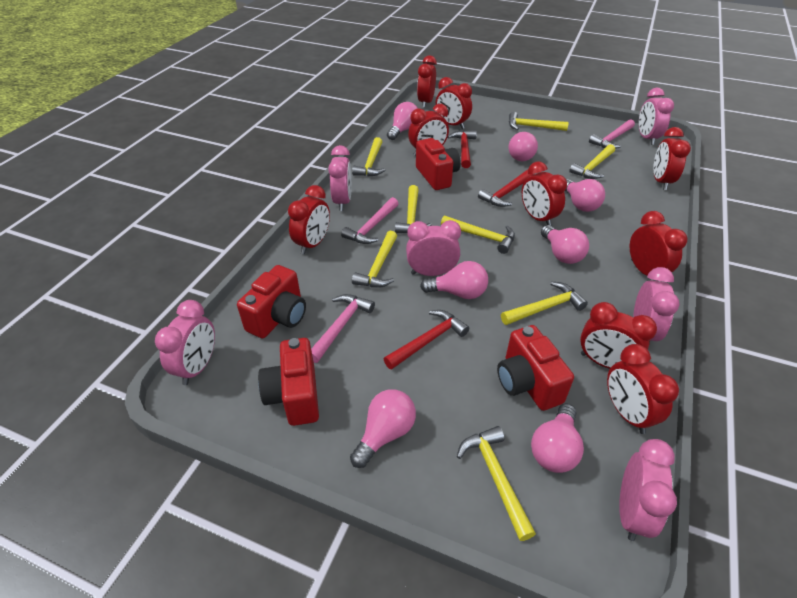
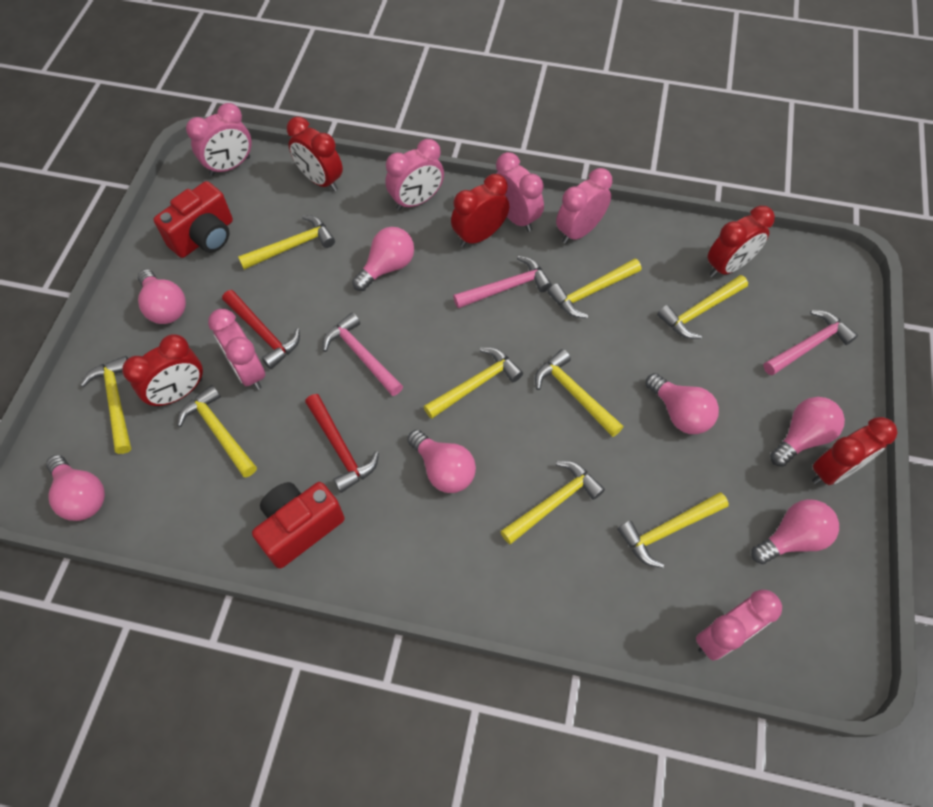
red camera: [237,265,306,338] [258,338,319,426] [416,138,461,190] [497,325,574,411] = 4 -> [153,181,233,258] [252,482,345,569] = 2
red clock: [288,185,330,254] [408,104,449,156] [417,55,437,108] [436,77,472,129] [522,161,567,226] [580,302,657,369] [607,344,679,434] [630,211,688,282] [653,127,691,190] = 9 -> [122,334,203,408] [287,117,343,191] [451,174,509,247] [707,205,775,277] [812,417,898,485] = 5
red hammer: [384,310,470,370] [447,130,477,168] [478,170,534,207] = 3 -> [222,290,300,369] [305,394,379,493] = 2
yellow hammer: [352,137,385,176] [352,231,397,288] [395,185,431,233] [441,216,515,254] [457,426,536,541] [501,282,588,325] [509,112,569,131] [569,144,615,179] = 8 -> [80,356,131,454] [177,385,257,478] [238,215,335,270] [424,348,523,419] [500,461,605,544] [535,349,623,437] [548,258,641,318] [617,492,729,568] [657,275,748,339] = 9

